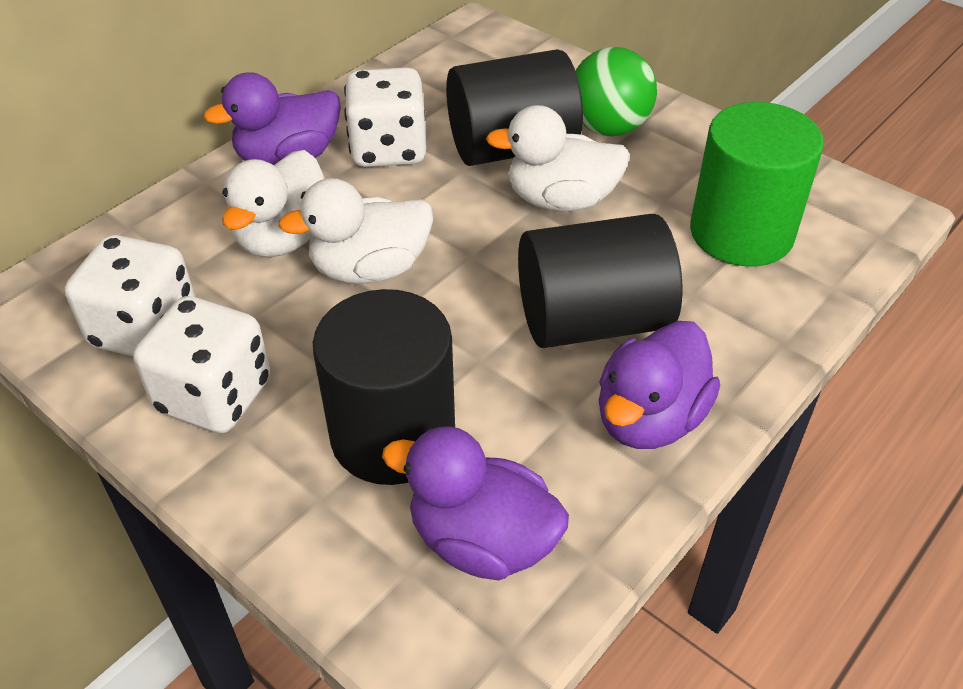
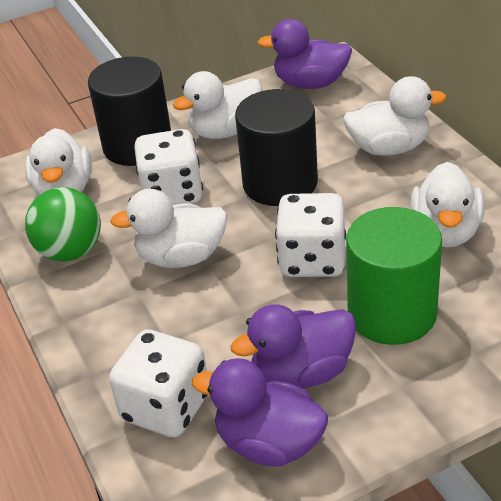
black cylinder: [313,289,455,485] [446,49,583,166] [518,214,683,348] = 3 -> [88,57,171,166] [235,89,318,206] = 2
white duck: [222,150,325,257] [278,178,433,284] [486,105,630,211] = 3 -> [25,128,92,196] [110,189,228,268] [173,71,262,139] [343,76,447,156] [410,162,485,248] = 5

